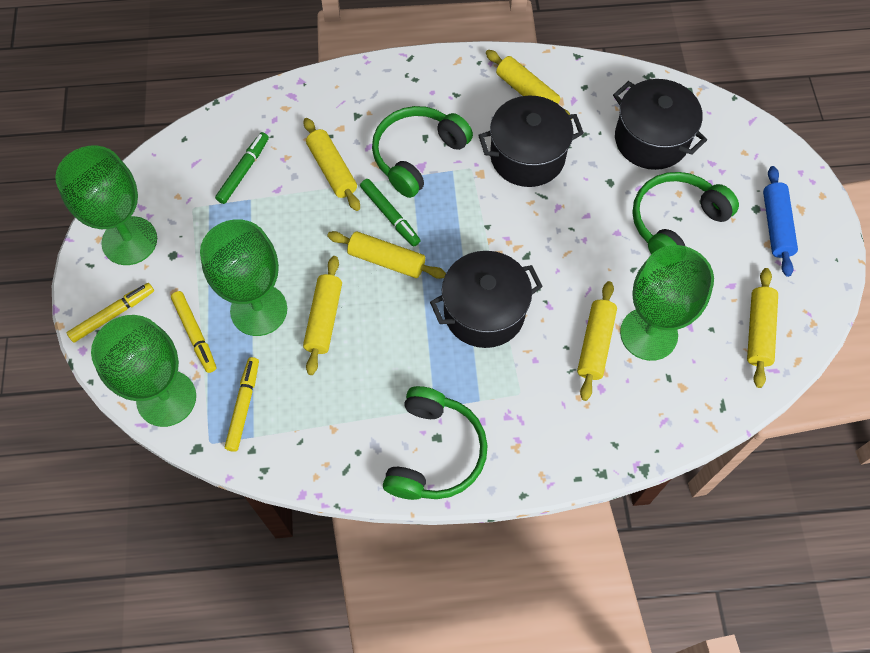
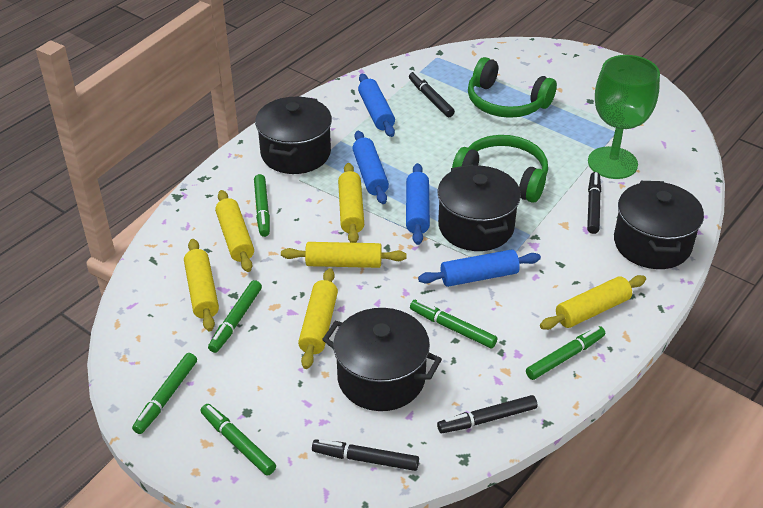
black marker: none = 0 -> [312,439,419,471] [409,71,455,117] [437,395,538,433] [587,172,601,234] = 4
black pot: [430,251,543,348] [478,96,584,187] [613,79,707,170] = 3 -> [255,96,332,174] [322,308,442,411] [438,164,521,251] [614,181,704,269] = 4
blue rolling pin: [763,166,798,277] = 1 -> [352,131,389,204] [358,74,395,137] [406,163,430,245] [418,249,541,287] = 4
green goblet: [55,146,157,265] [91,315,196,427] [200,219,287,336] [620,245,714,361] = 4 -> [588,55,660,179] = 1
green headphones: [372,106,473,198] [383,386,488,500] [632,172,739,254] = 3 -> [452,135,548,203] [468,57,557,118] = 2
green marker: [215,132,269,204] [360,179,421,246] = 2 -> [132,353,197,434] [201,404,276,476] [208,280,262,353] [254,174,270,237] [410,299,497,348] [526,326,605,380] = 6
yellow marker: [67,283,154,343] [171,291,216,373] [225,357,259,452] = 3 -> none = 0

